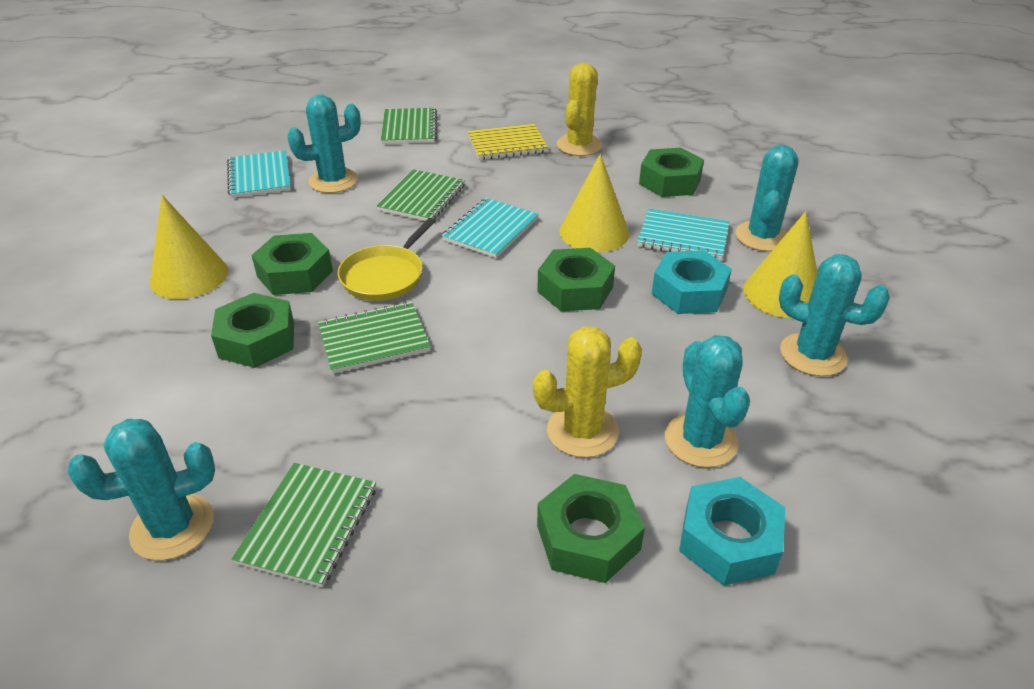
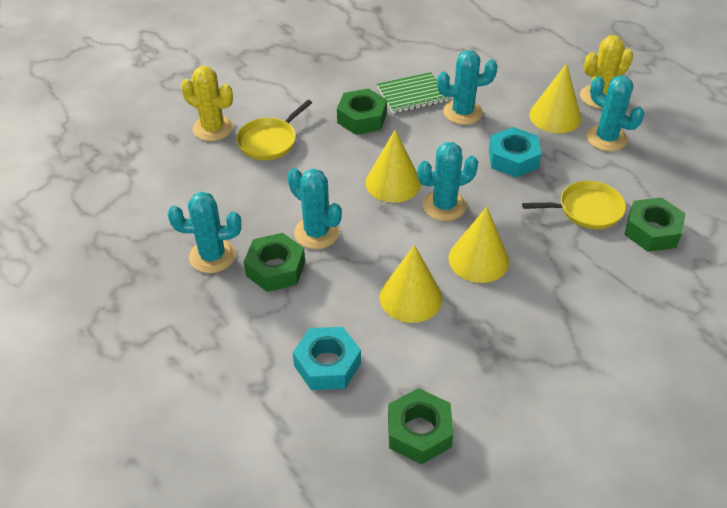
green notebook: [231,463,376,587] [318,302,431,374] [377,169,465,221] [381,108,437,144] = 4 -> [377,72,449,113] = 1
green nut: [211,293,294,368] [251,233,333,295] [537,248,615,311] [537,474,645,583] [639,148,704,197] = 5 -> [244,233,305,292] [337,89,387,135] [388,388,454,464] [624,197,686,252] = 4
turquoise notebook: [227,150,291,198] [442,198,539,258] [637,209,730,260] = 3 -> none = 0
yellow cone: [150,195,228,299] [559,154,629,252] [743,211,817,318] = 3 -> [365,129,421,203] [380,245,443,323] [449,207,509,283] [529,63,581,133] = 4
yellow notebook: [468,124,548,160] = 1 -> none = 0
yellow pan: [338,218,435,301] = 1 -> [236,100,312,160] [522,181,626,229] = 2

